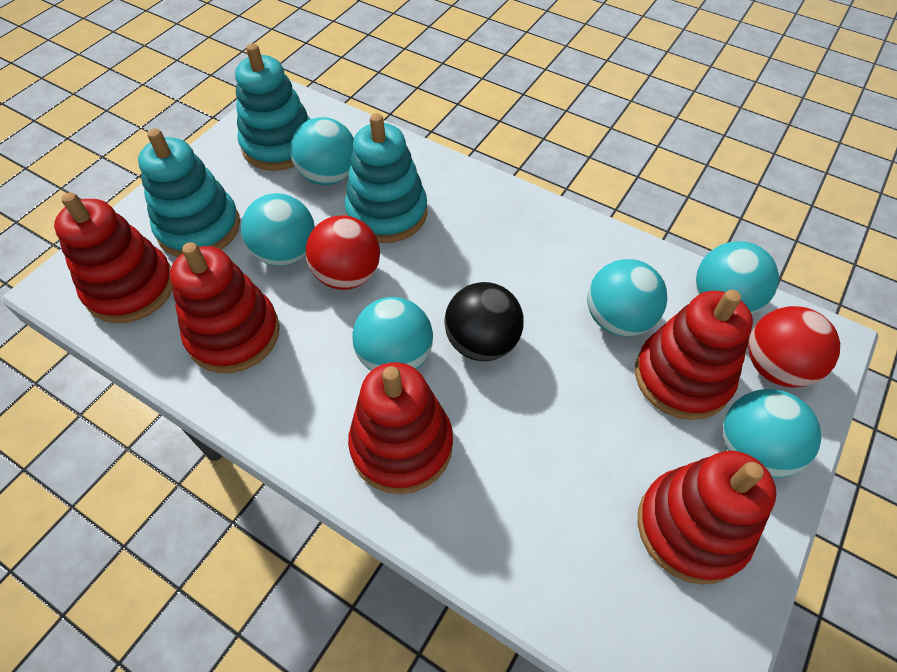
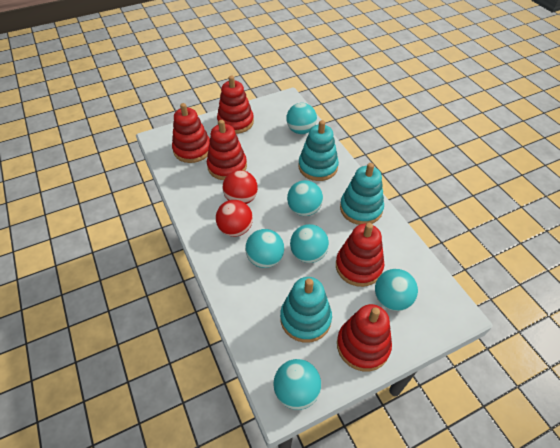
black ball: [444,282,524,361] = 1 -> none = 0

